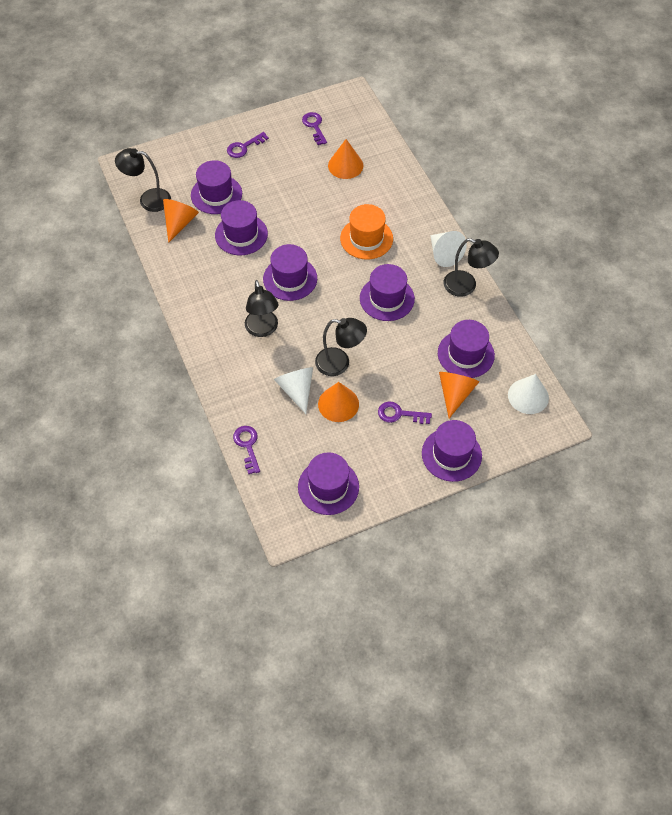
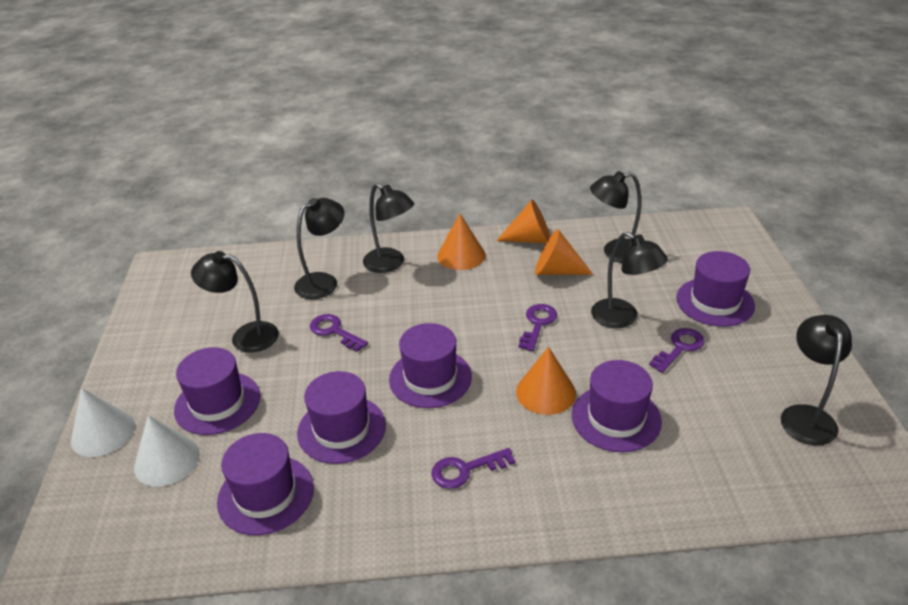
black lamp: [115,148,171,212] [245,280,279,337] [315,318,367,376] [444,238,499,297] = 4 -> [191,251,279,352] [294,198,344,299] [363,183,414,273] [590,171,641,263] [591,232,668,328] [781,315,852,446] = 6
orange hat: [340,204,393,259] = 1 -> none = 0
purple hat: [191,160,242,214] [215,200,268,255] [263,244,317,301] [298,452,359,515] [360,264,415,321] [422,420,482,482] [438,320,495,378] = 7 -> [174,347,260,435] [217,433,314,535] [297,371,386,464] [389,323,472,408] [572,360,662,452] [676,251,755,327] = 6
white cone: [274,367,313,414] [430,231,467,267] [508,374,549,414] = 3 -> [71,388,135,457] [134,415,200,487] = 2

